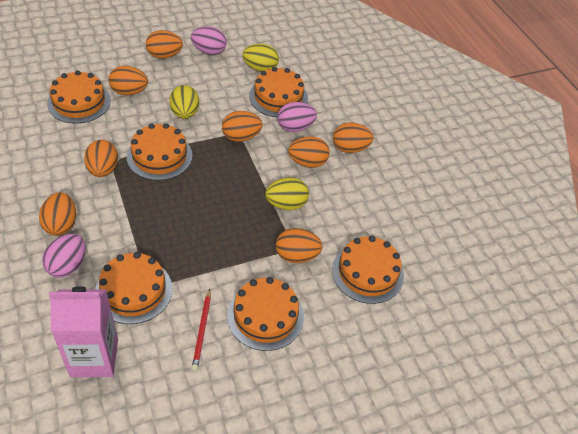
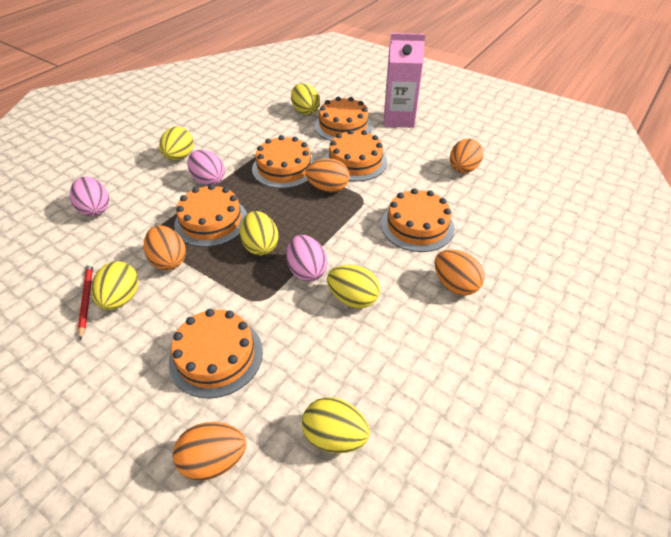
orange egg: [39,192,76,236] [84,140,118,177] [109,66,148,95] [146,30,183,59] [222,111,263,142] [276,228,322,263] [288,136,330,168] [333,123,374,153] = 8 -> [144,226,186,270] [173,422,246,480] [305,158,349,192] [435,249,485,295] [450,138,483,173] = 5
yellow egg: [169,85,199,119] [242,44,279,72] [265,177,309,210] = 3 -> [91,261,139,310] [159,126,194,160] [240,211,279,255] [291,83,320,115] [302,397,370,454] [327,265,380,308] = 6

